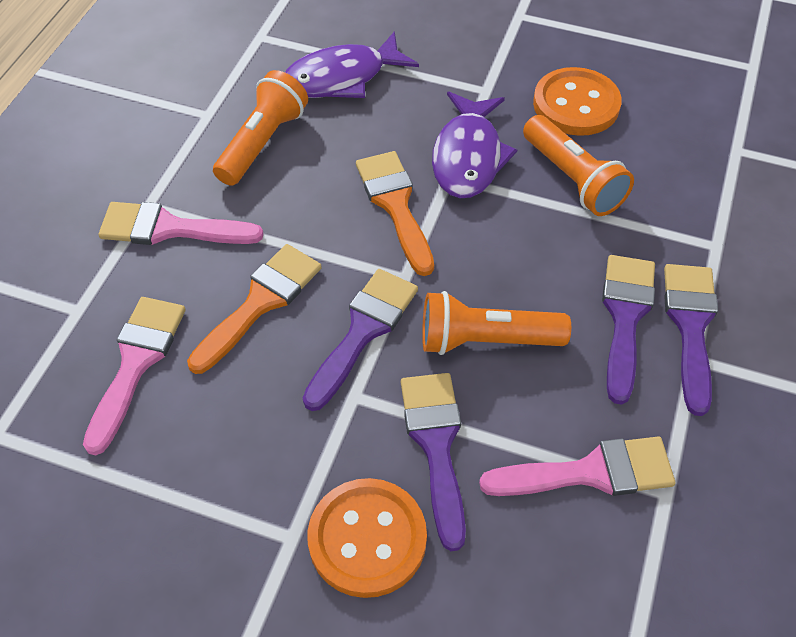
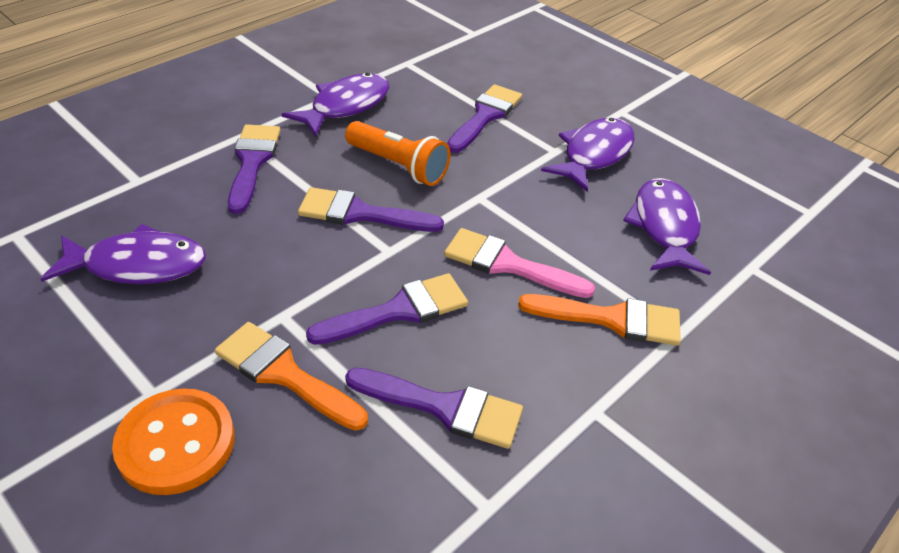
orange button: [307,478,427,598] [533,67,622,136] = 2 -> [112,388,234,495] = 1
orange flashlight: [213,70,308,186] [422,291,571,355] [523,115,634,216] = 3 -> [345,121,451,186] = 1
pink brush: [83,297,186,455] [99,202,264,245] [479,437,675,496] = 3 -> [444,228,595,298] = 1
purple brush: [303,269,418,411] [401,373,466,551] [602,255,655,405] [664,264,718,416] = 4 -> [228,124,281,214] [298,187,444,232] [306,273,468,345] [345,368,523,449] [447,84,522,153] = 5
purple fish: [285,31,419,98] [432,92,517,198] = 2 -> [40,224,206,284] [281,73,389,137] [541,118,635,192] [623,178,711,275] = 4

